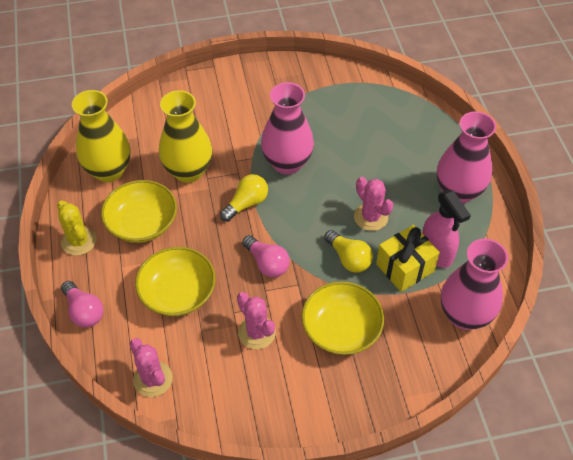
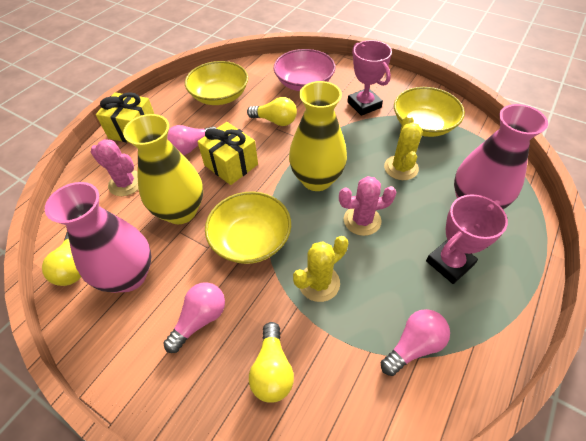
pink bowl: none = 0 -> [273,49,335,91] = 1
pink cactus: [130,338,173,397] [237,292,276,349] [354,177,394,231] = 3 -> [91,139,139,196] [339,176,397,236] = 2
pink light bulb: [61,281,103,328] [242,235,290,277] = 2 -> [163,282,225,353] [167,125,216,155] [381,309,450,376] = 3
pink spray bottle: [422,190,471,268] = 1 -> none = 0
pink trophy: none = 0 -> [347,40,392,116] [426,194,508,284] = 2
pink vase: [261,82,314,175] [437,111,496,204] [441,239,508,330] = 3 -> [45,182,152,293] [454,104,548,209] = 2
yellow cactus: [57,200,97,256] = 1 -> [293,236,348,302] [384,115,423,180] = 2
yellow gift: [376,225,440,292] = 1 -> [96,92,154,143] [197,122,258,185] = 2
yellow light bulb: [220,174,268,222] [324,230,373,273] = 2 -> [42,233,81,286] [247,97,297,126] [249,322,294,403] = 3

